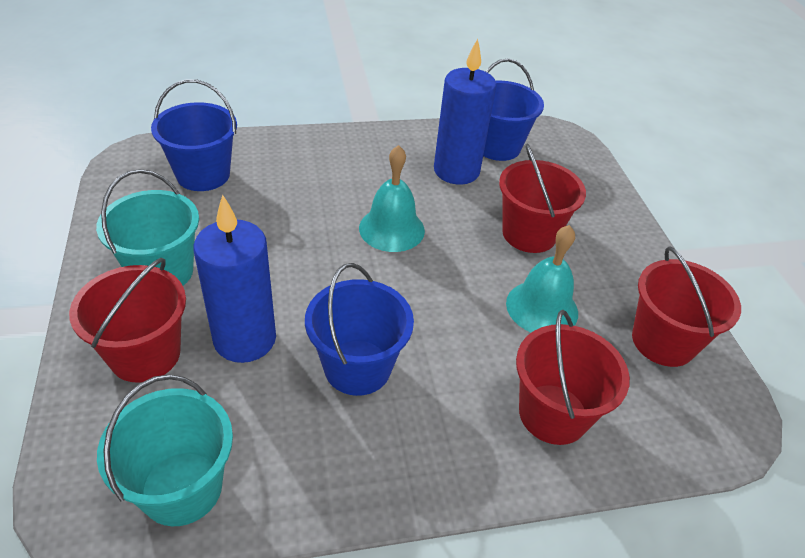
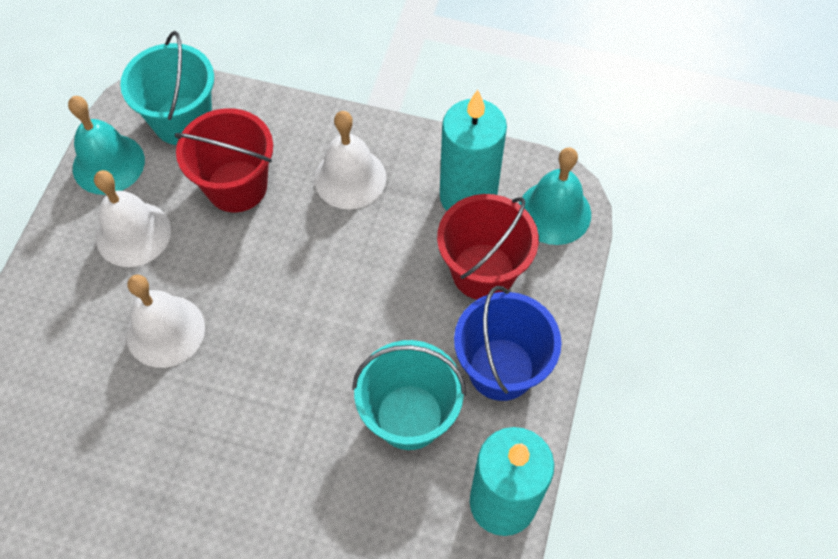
blue bucket: [151,79,237,191] [305,263,414,396] [483,59,544,161] = 3 -> [454,286,561,401] = 1
blue candle: [194,194,276,363] [434,39,497,185] = 2 -> none = 0
red bucket: [69,258,186,383] [499,143,586,253] [516,310,630,445] [632,246,741,367] = 4 -> [175,108,273,212] [437,194,539,300] = 2
turquoise candle: none = 0 -> [440,90,507,211] [470,427,555,536] = 2
white bell: none = 0 -> [94,170,171,267] [126,274,205,368] [314,111,386,209] = 3

